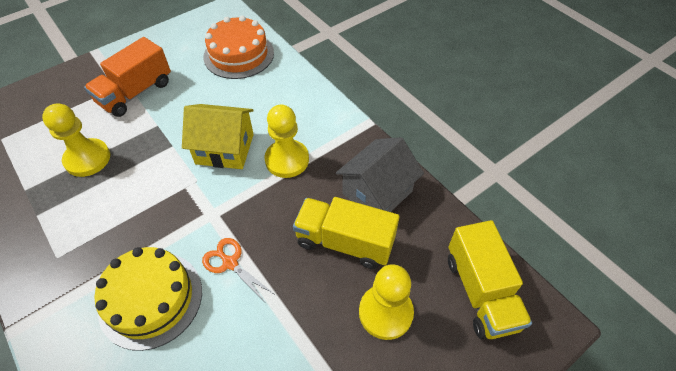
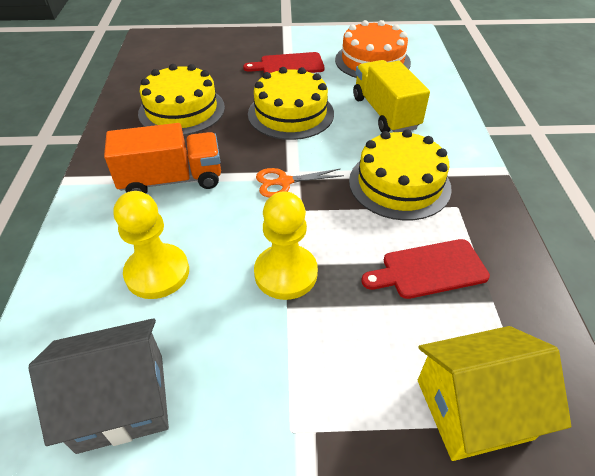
red cutting board: none = 0 -> [243,52,324,73] [361,239,490,299] = 2
yellow cake: [94,247,202,351] = 1 -> [138,64,225,135] [248,67,334,140] [349,129,452,221] = 3
yellow pawn: [42,103,110,177] [264,105,309,178] [359,264,414,340] = 3 -> [114,191,189,299] [254,191,318,300] = 2
yellow truck: [293,197,400,269] [448,220,532,339] = 2 -> [353,60,430,132] = 1

